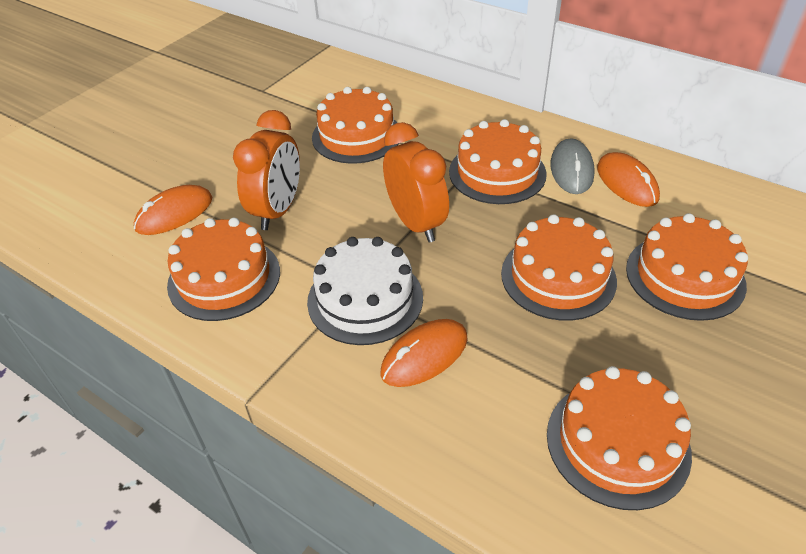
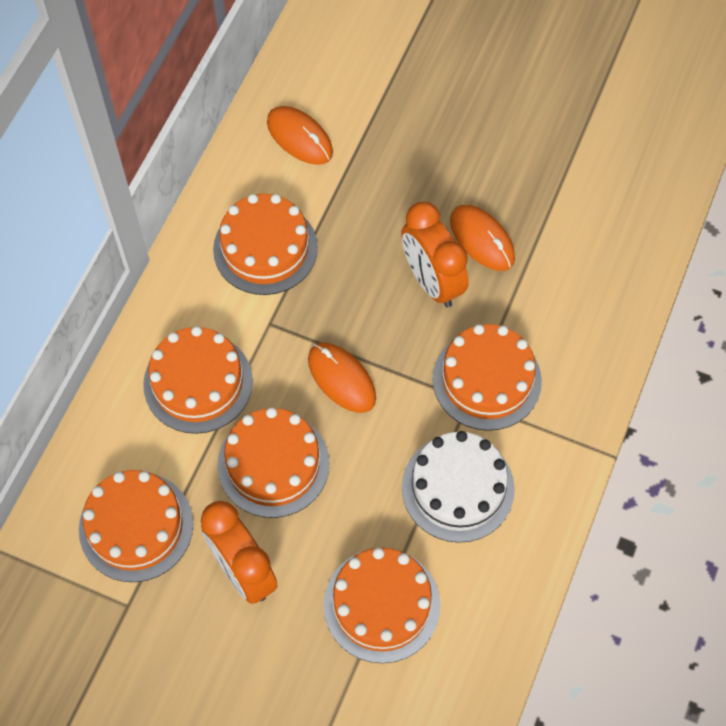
grey mouse: [550,138,595,194] = 1 -> none = 0

